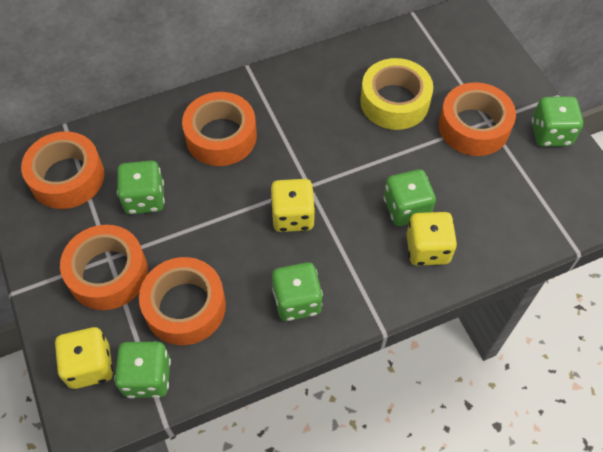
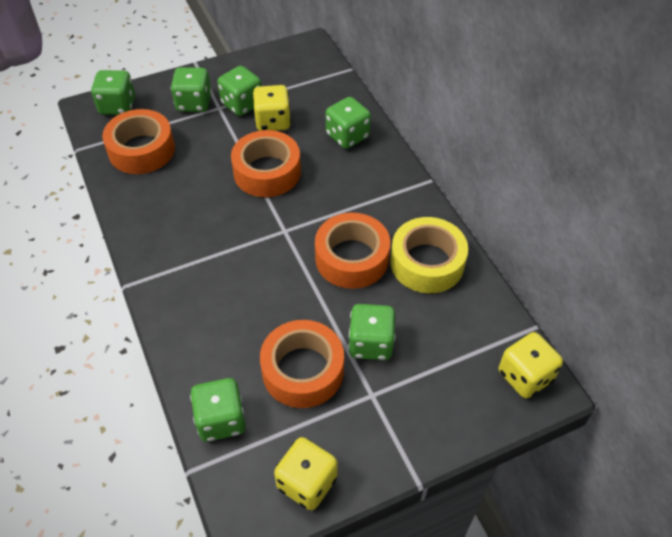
green dice: [114,341,171,398] [117,161,165,214] [272,262,323,321] [384,169,436,226] [532,96,583,147] = 5 -> [91,70,135,115] [171,67,212,112] [190,378,246,442] [217,66,261,116] [326,97,371,149] [348,304,395,360] = 6
orange tape: [21,131,104,209] [60,225,148,310] [139,257,226,345] [182,92,257,166] [439,82,516,156] = 5 -> [102,109,175,174] [231,130,301,197] [260,320,344,408] [315,213,390,289] = 4

